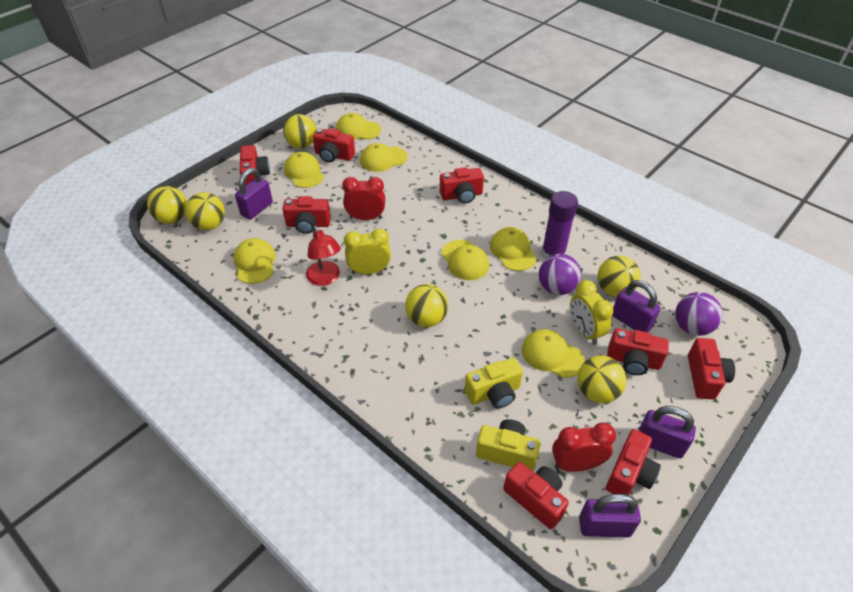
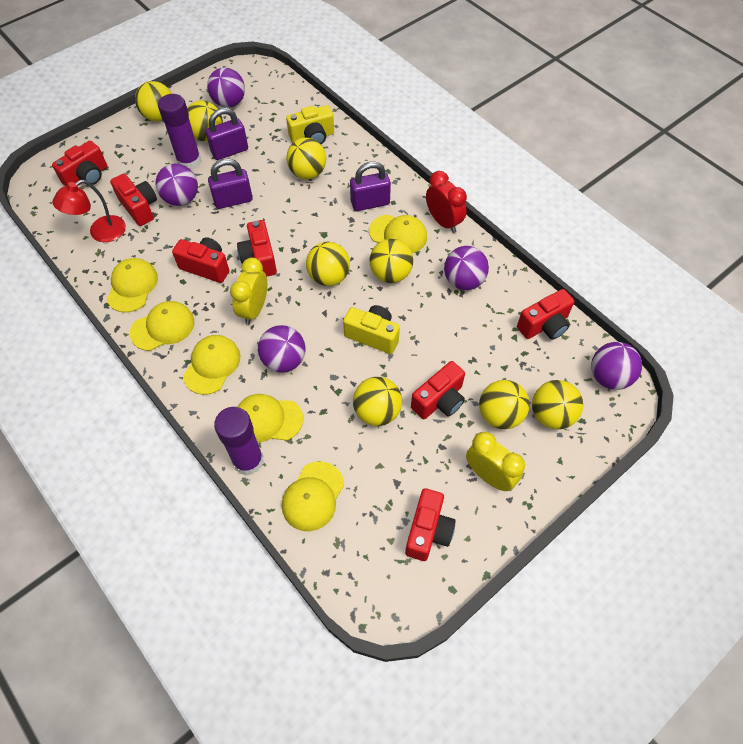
purple ball: [539,254,581,295] [675,292,723,336] = 2 -> [155,164,198,206] [207,68,245,108] [258,325,306,373] [444,246,489,290] [591,342,642,390] = 5
purple glue stick: [541,191,578,259] = 1 -> [158,94,201,170] [214,407,264,476] = 2
purple padlock: [235,168,273,220] [579,494,641,538] [612,280,661,332] [638,406,696,458] = 4 -> [205,108,248,160] [208,158,253,209] [350,161,391,211] = 3
red camera: [240,145,270,185] [282,196,331,234] [313,128,355,163] [440,167,484,204] [503,462,569,529] [606,429,661,495] [607,328,669,375] [688,338,735,400] = 8 -> [52,141,107,186] [110,173,157,226] [172,237,229,283] [237,220,277,276] [405,488,456,561] [411,361,465,419] [517,289,574,340] = 7
red clock: [342,177,385,220] [552,423,616,472] = 2 -> [426,171,467,233] = 1
yellow ball: [147,186,187,224] [185,192,225,230] [283,114,317,148] [405,284,448,327] [577,356,626,403] [598,256,641,297] = 6 -> [135,81,172,121] [187,101,223,141] [286,138,326,179] [306,242,350,286] [353,377,402,426] [370,239,413,283] [479,380,530,429] [532,380,583,430] = 8
yellow cap: [233,238,276,284] [284,152,324,188] [336,113,381,140] [360,143,408,172] [441,240,489,280] [490,227,537,271] [522,329,585,378] = 7 -> [107,258,158,312] [130,301,194,351] [183,335,240,395] [237,394,303,442] [282,461,344,531] [369,215,427,253] = 6

